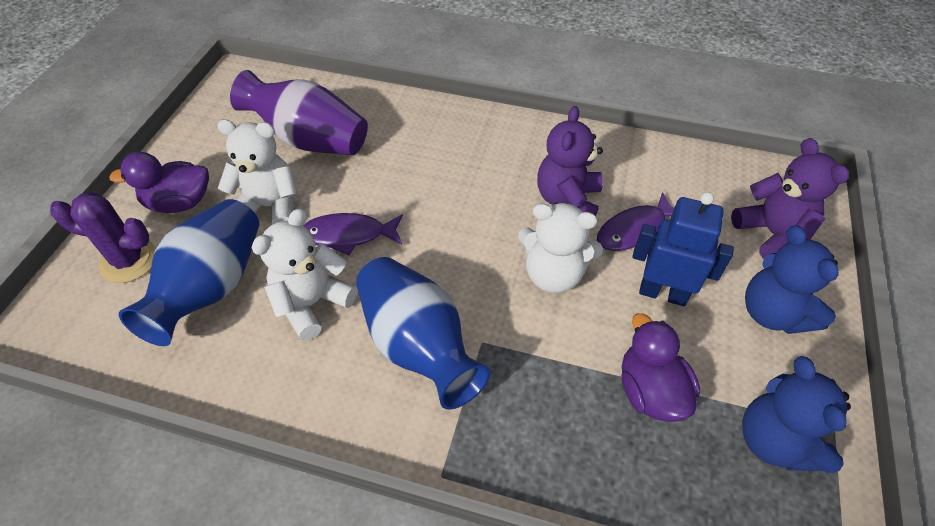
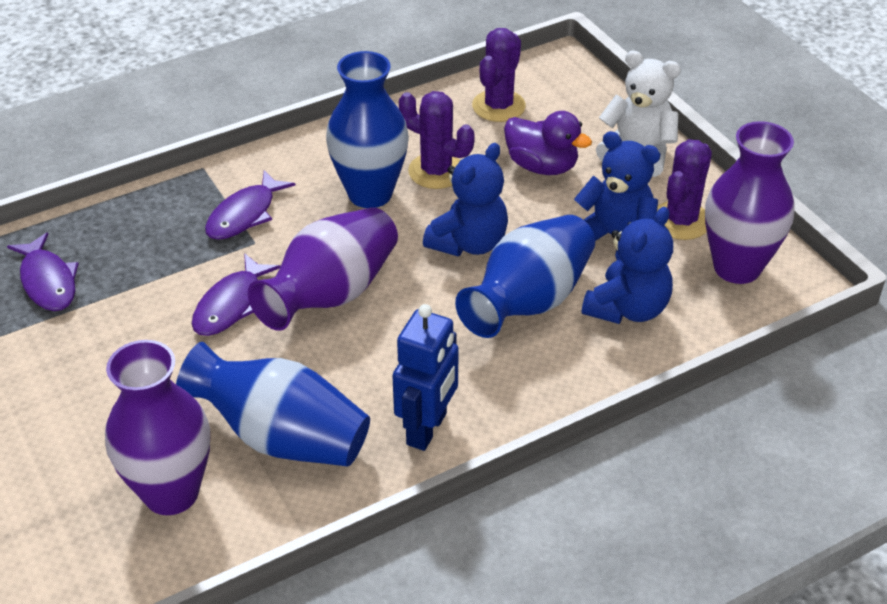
blue teddy bear: [742,356,851,473] [745,225,839,334] = 2 -> [423,143,508,256] [574,131,660,261] [582,207,673,324] = 3
blue vase: [119,199,259,346] [356,257,490,410] = 2 -> [176,342,370,466] [326,51,409,208] [455,215,595,338] = 3
purple cactus: [50,192,156,283] = 1 -> [399,91,475,189] [472,28,526,122] [657,139,712,240] = 3
purple duck: [109,152,209,213] [622,313,700,422] = 2 -> [504,111,592,175] = 1
purple fish: [303,213,403,255] [597,192,674,251] = 2 -> [7,232,79,311] [192,253,281,336] [205,170,296,240] = 3
purple teddy bear: [537,106,603,216] [731,138,849,259] = 2 -> none = 0
purple vase: [230,70,368,155] = 1 -> [105,340,210,515] [248,207,398,331] [705,121,795,284] = 3
white teddy bear: [217,119,298,225] [251,209,358,341] [518,203,603,293] = 3 -> [596,51,681,177] = 1

